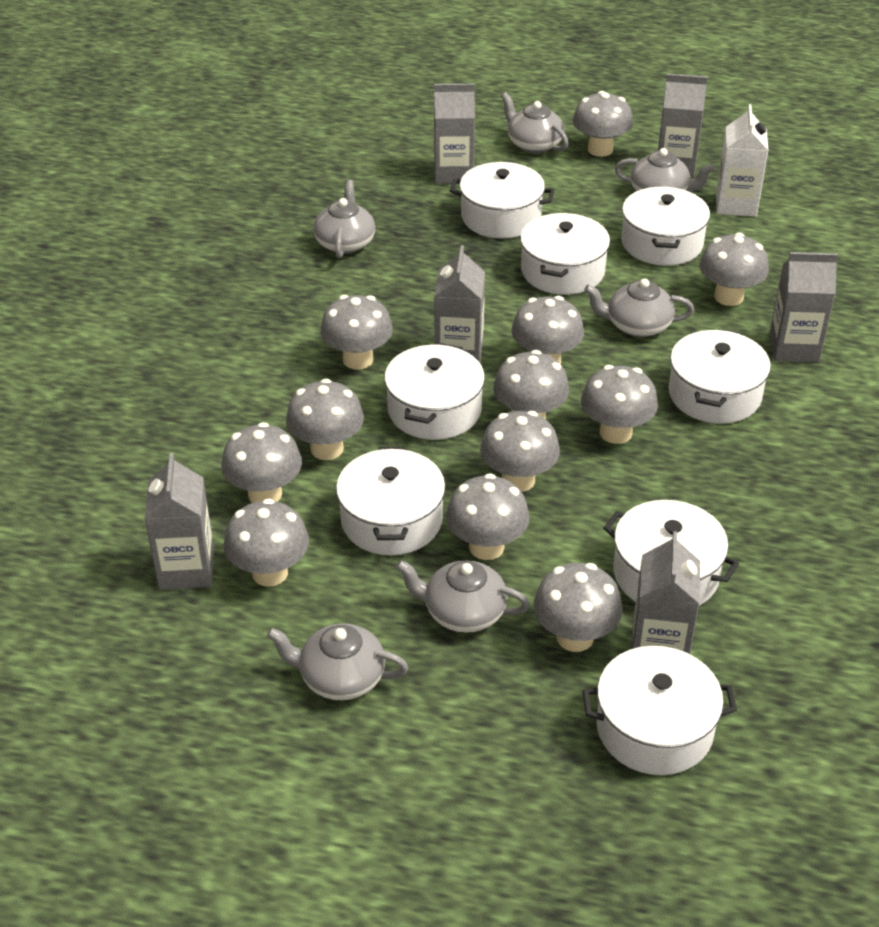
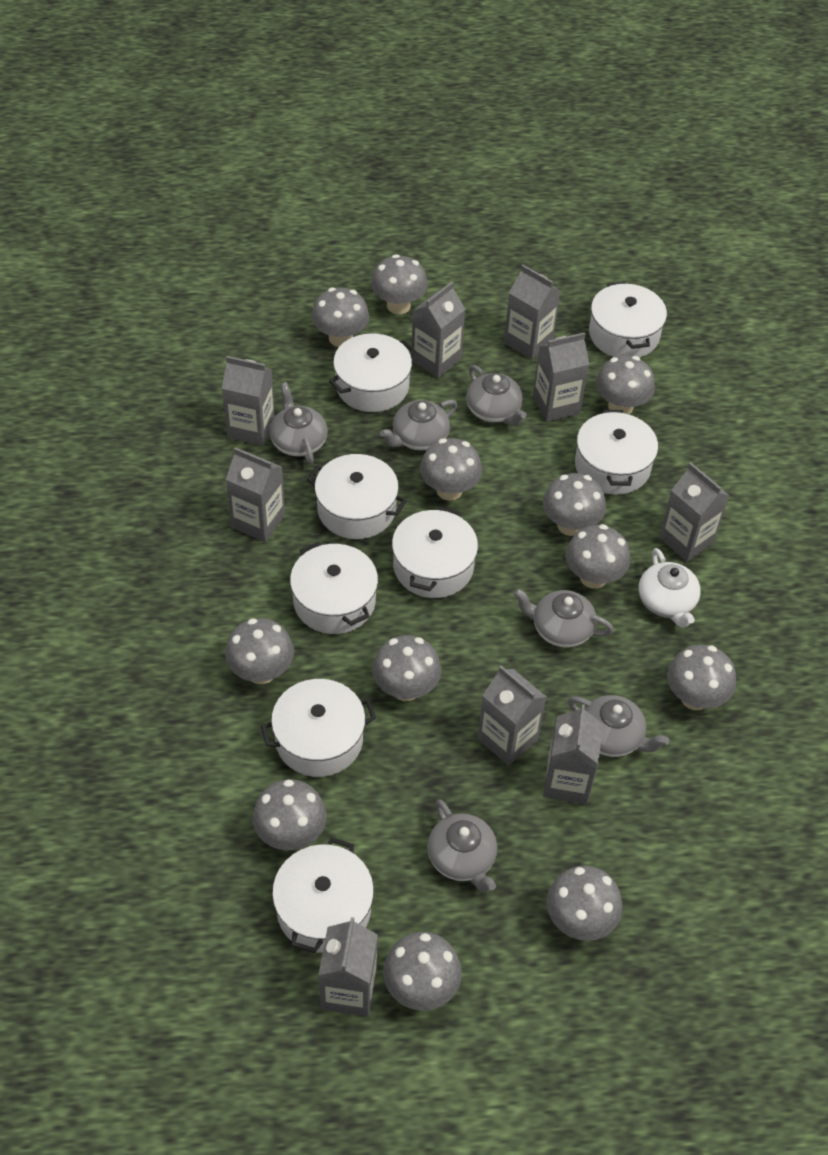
grey carton: [145,453,214,590] [434,84,475,184] [434,245,485,363] [631,531,700,654] [658,74,707,176] [769,252,838,363] = 6 -> [222,356,275,446] [226,447,285,542] [318,917,378,1017] [411,282,466,378] [477,666,546,766] [504,265,561,360] [533,332,589,422] [543,704,603,804] [659,463,729,562] = 9
white carton: [716,104,769,217] = 1 -> none = 0
white teapot: none = 0 -> [639,548,701,628] = 1

